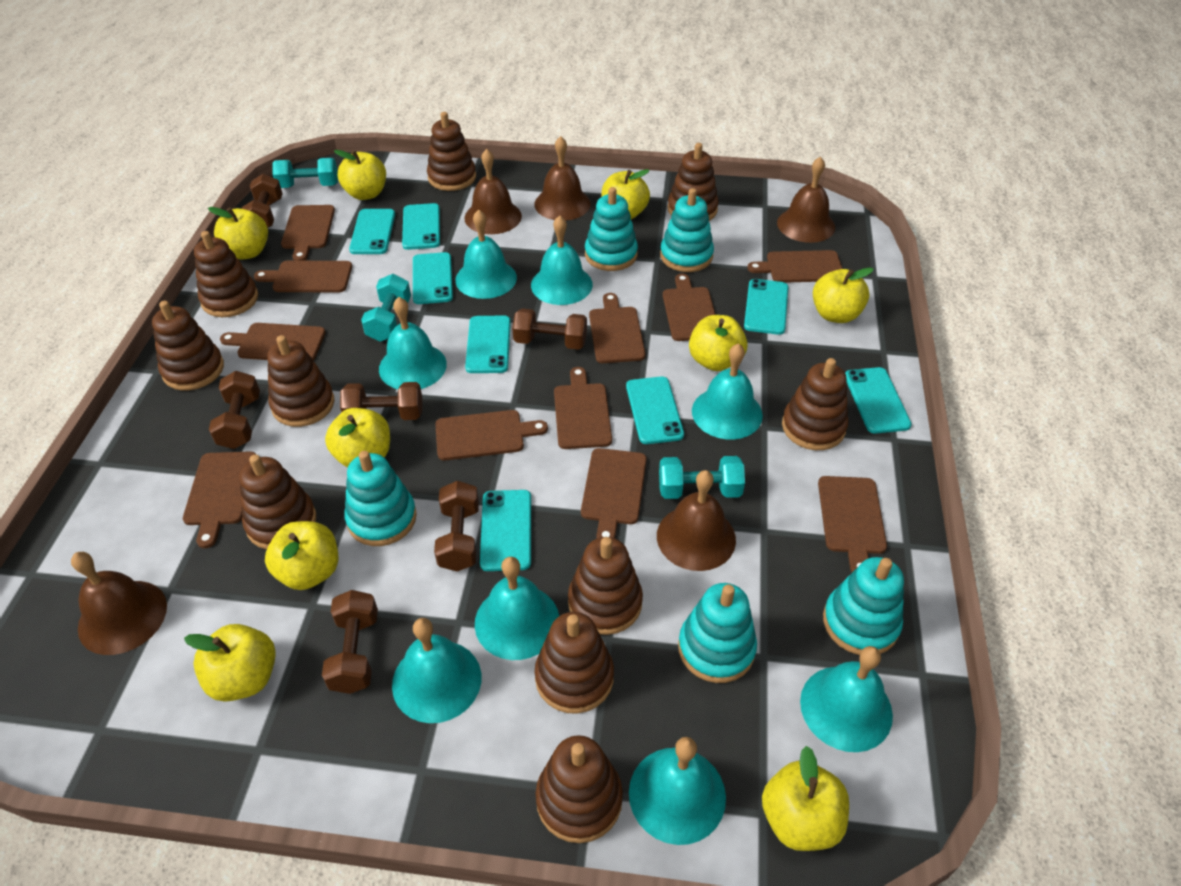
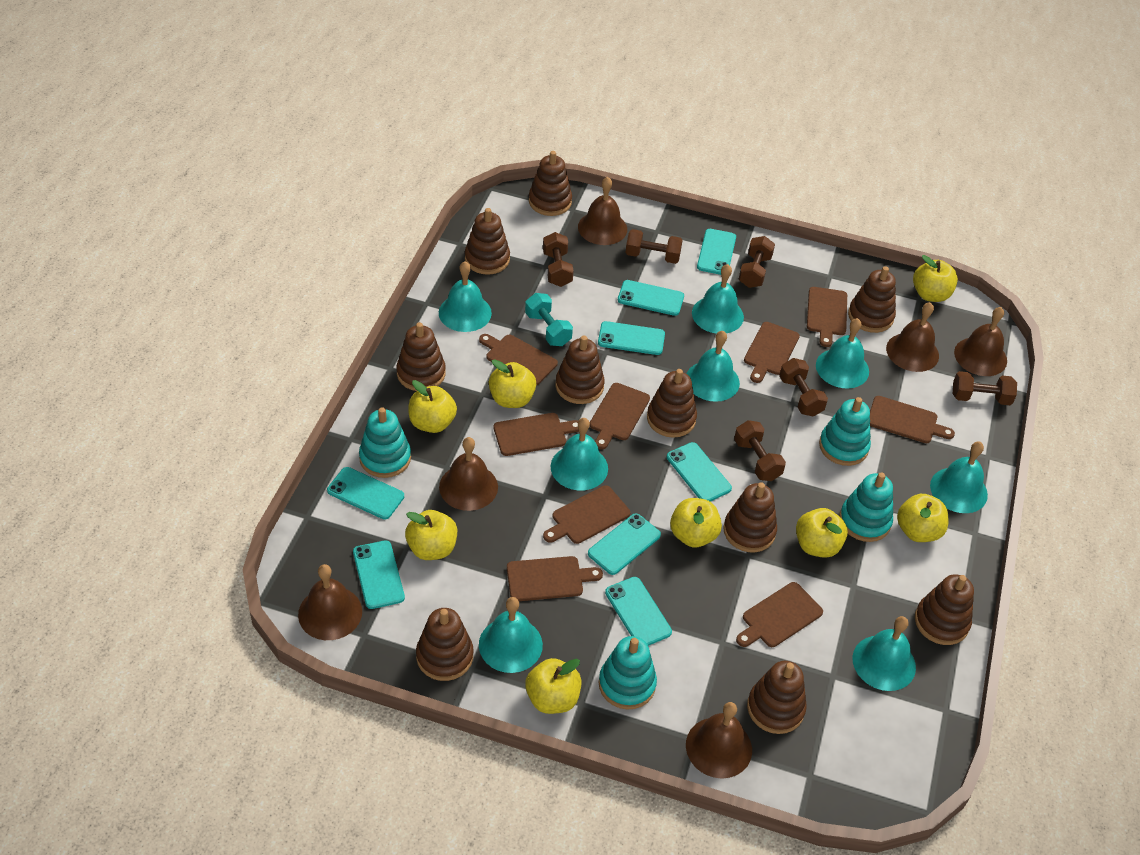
brown bell: [71,552,167,655] [464,149,522,234] [534,136,591,221] [657,470,736,571] [777,156,835,243] = 5 -> [298,564,362,640] [439,437,498,511] [578,177,627,245] [686,702,752,779] [886,302,939,372] [954,307,1007,376] = 6
brown cutting board: [183,451,256,548] [220,323,326,361] [254,260,352,293] [281,205,335,261] [435,410,548,460] [554,367,612,449] [581,448,647,538] [589,293,645,363] [663,274,716,341] [747,250,843,283] [818,476,887,573] = 11 -> [479,334,558,385] [493,413,579,456] [507,556,603,601] [543,485,630,544] [590,383,650,450] [736,582,823,647] [744,322,800,383] [807,287,847,347] [870,396,955,443] = 9
turquoise dumbbell: [273,158,338,188] [361,274,411,342] [659,456,745,499] = 3 -> [525,293,573,346] = 1
turquoise stacking toy: [344,451,417,546] [585,187,638,271] [660,188,714,272] [678,583,757,683] [823,557,904,655] = 5 -> [359,407,411,478] [599,636,657,710] [819,397,871,466] [839,472,893,542] = 4
yellow apple: [184,624,276,702] [208,207,268,260] [265,521,338,590] [325,408,390,467] [334,150,386,200] [601,169,650,219] [689,315,748,371] [762,746,849,851] [813,268,874,323] = 9 -> [405,510,457,560] [409,380,457,433] [489,359,536,408] [525,658,582,714] [670,498,722,548] [796,508,848,558] [897,494,948,542] [913,255,958,302] = 8

